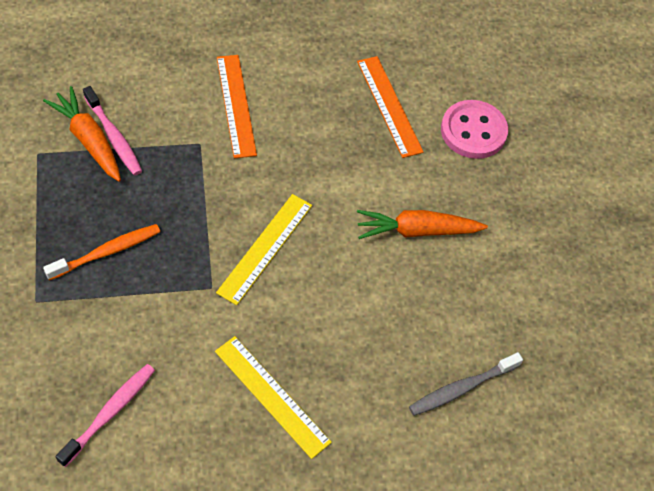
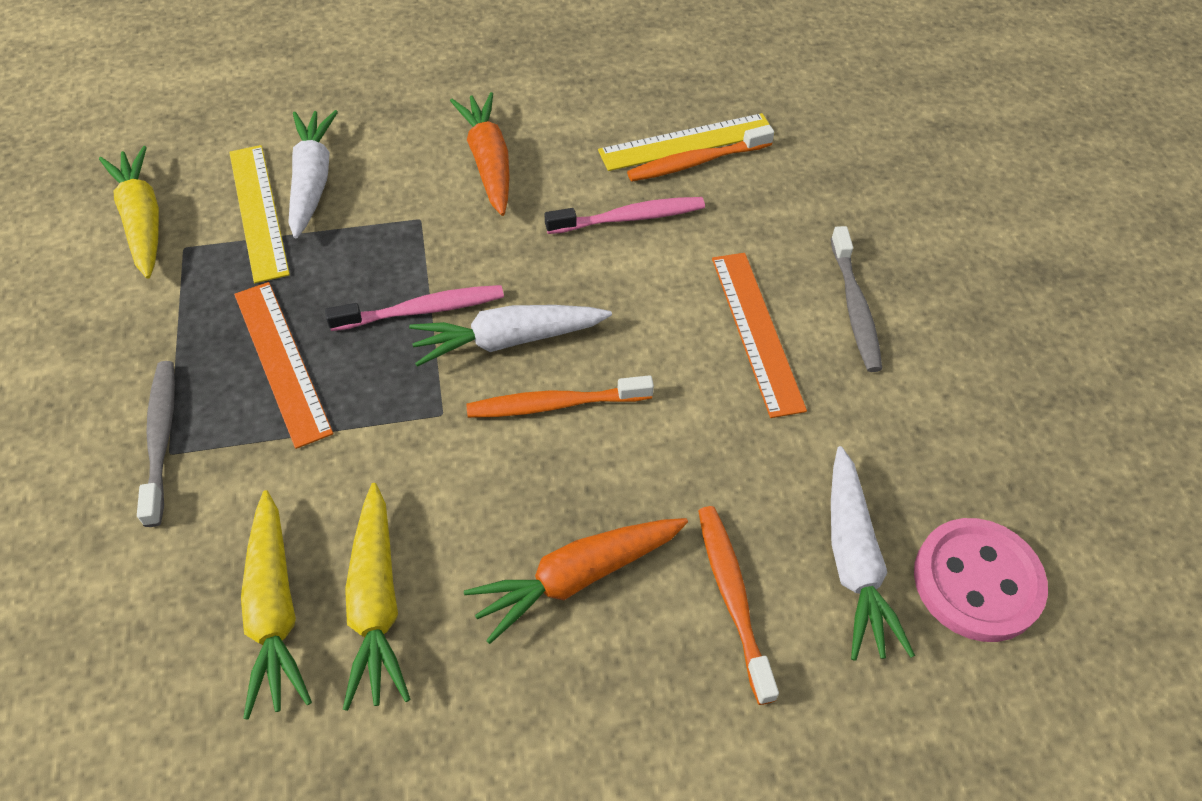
grey toothbrush: [409,352,523,416] = 1 -> [137,361,175,527] [831,226,882,372] = 2
orange toothbrush: [43,224,160,280] = 1 -> [466,375,654,418] [627,125,774,181] [698,506,779,705] = 3
white carrot: none = 0 -> [288,110,338,238] [409,305,612,367] [831,446,915,661] = 3
yellow carrot: none = 0 -> [99,146,159,279] [241,490,312,719] [343,483,410,711] = 3

